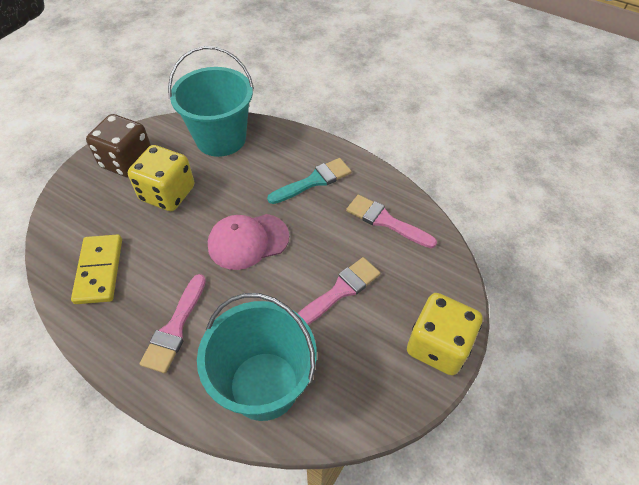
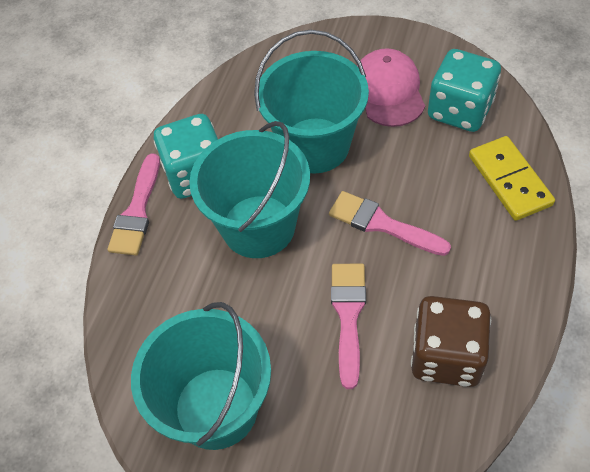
turquoise brush: [267,158,351,204] = 1 -> none = 0
turquoise bucket: [168,46,254,157] [197,293,317,421] = 2 -> [131,302,271,450] [189,121,310,258] [254,30,369,173] = 3
turquoise dice: none = 0 -> [154,114,218,199] [428,49,501,132] = 2
yellow dice: [128,145,194,211] [407,293,483,375] = 2 -> none = 0

